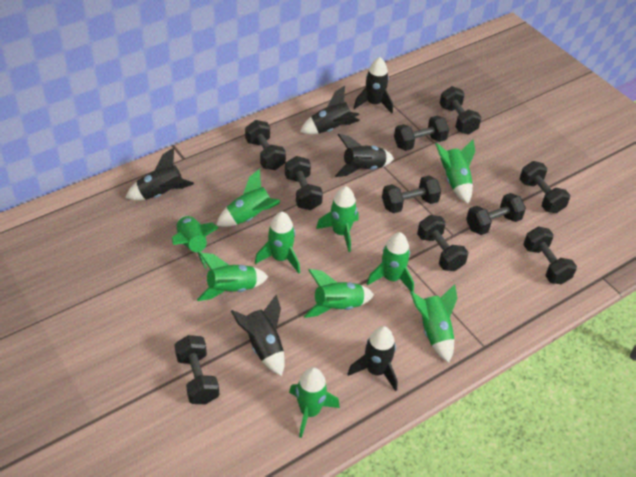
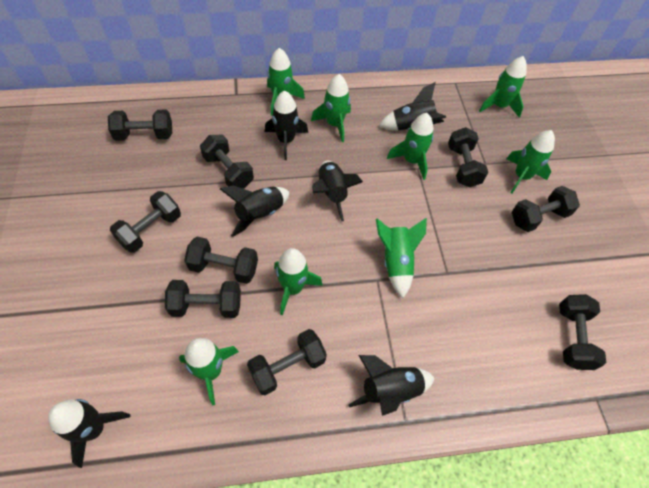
black dumbbell: [175,335,219,404] [245,120,286,170] [285,156,323,210] [382,175,441,213] [394,116,449,151] [417,215,468,271] [439,86,482,134] [466,193,526,235] [520,161,570,213] [523,227,577,284] = 10 -> [108,110,172,141] [110,191,181,253] [165,280,241,318] [184,237,258,284] [200,134,254,189] [247,329,327,395] [448,127,488,187] [512,186,580,232] [559,294,606,370] = 9
green rocket: [172,216,218,270] [197,253,268,301] [216,169,280,227] [255,212,300,273] [289,367,340,438] [304,269,374,318] [316,186,358,252] [367,232,414,292] [410,284,457,363] [435,139,475,204] = 10 -> [179,338,239,406] [267,48,305,116] [274,248,323,315] [311,74,351,142] [376,218,427,298] [387,113,434,180] [479,56,527,118] [506,130,555,193] = 8

